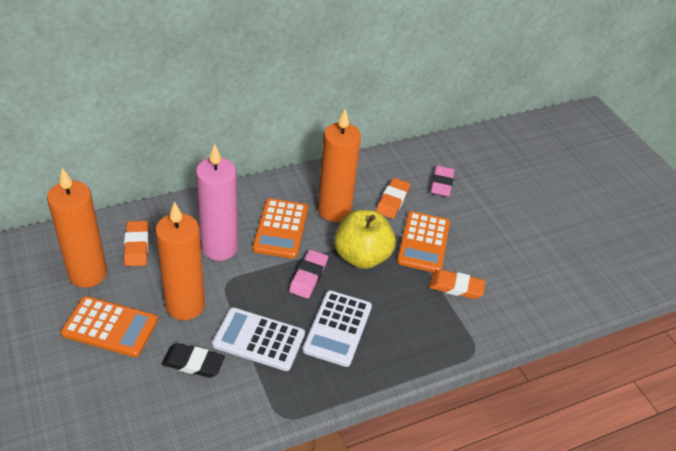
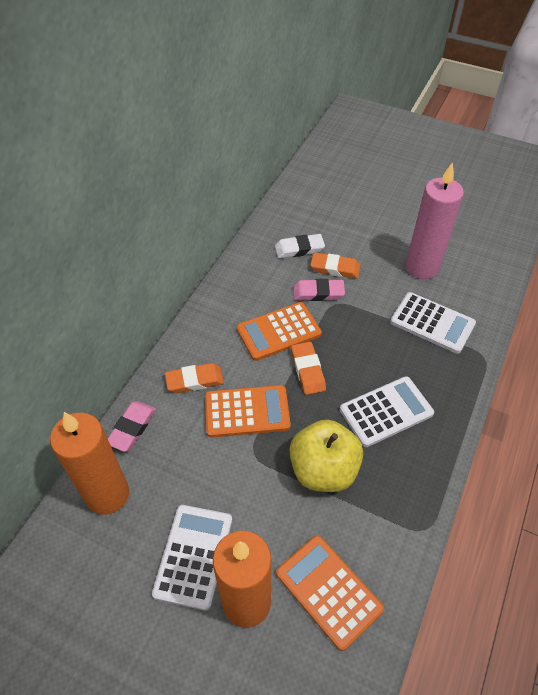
black eraser: [162,343,225,378] = 1 -> none = 0
orange candle: [47,168,107,288] [155,202,205,320] [318,109,361,222] = 3 -> [50,412,129,515] [213,530,271,628] = 2
white calculator: [212,307,305,371] [302,290,372,367] = 2 -> [152,505,232,611] [340,376,434,447] [390,292,476,354] = 3
white eraser: none = 0 -> [275,234,325,258] = 1

